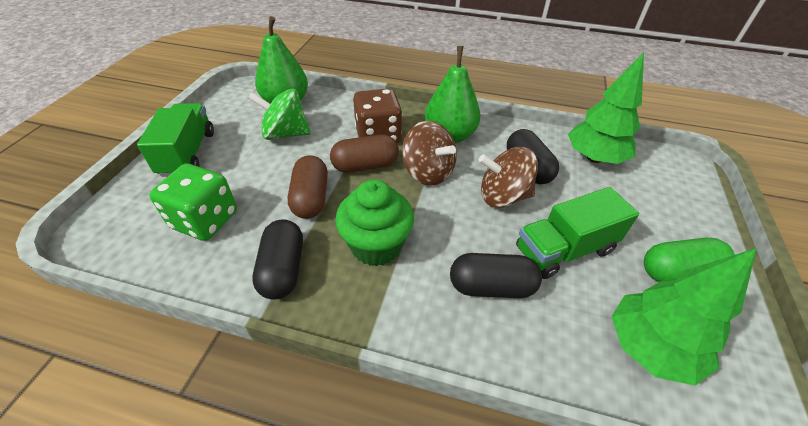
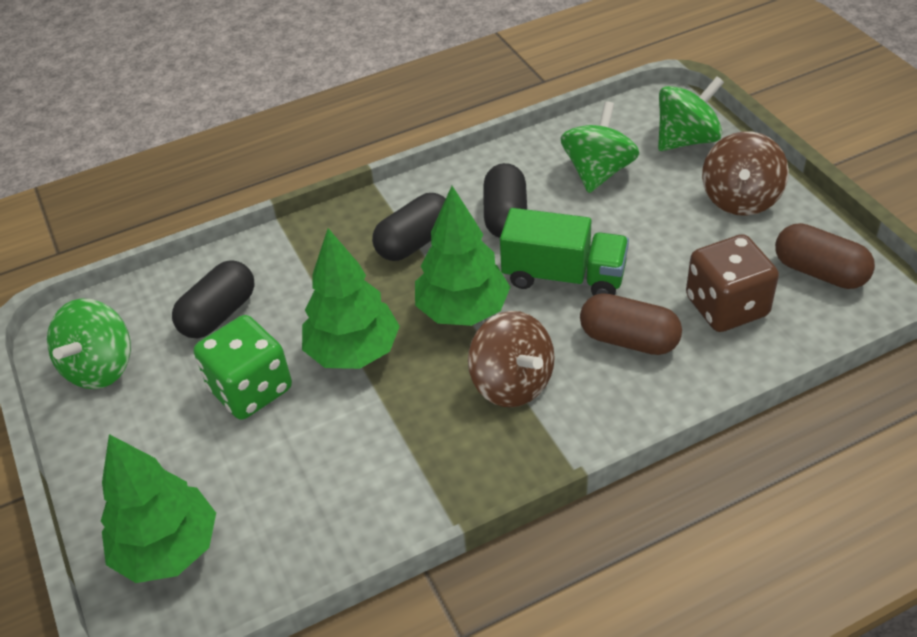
green capsule: [644,238,735,282] = 1 -> none = 0
green cupcake: [335,179,414,267] = 1 -> none = 0
green pear: [255,16,308,104] [425,46,481,143] = 2 -> none = 0
green spinning top: [248,89,311,140] = 1 -> [47,298,131,389] [560,101,639,193] [658,76,724,151] = 3
green tree: [568,53,644,164] [611,248,757,386] = 2 -> [101,434,216,583] [302,228,400,369] [415,186,510,326] = 3
green truck: [137,103,214,177] [516,187,639,279] = 2 -> [500,208,629,296] = 1

